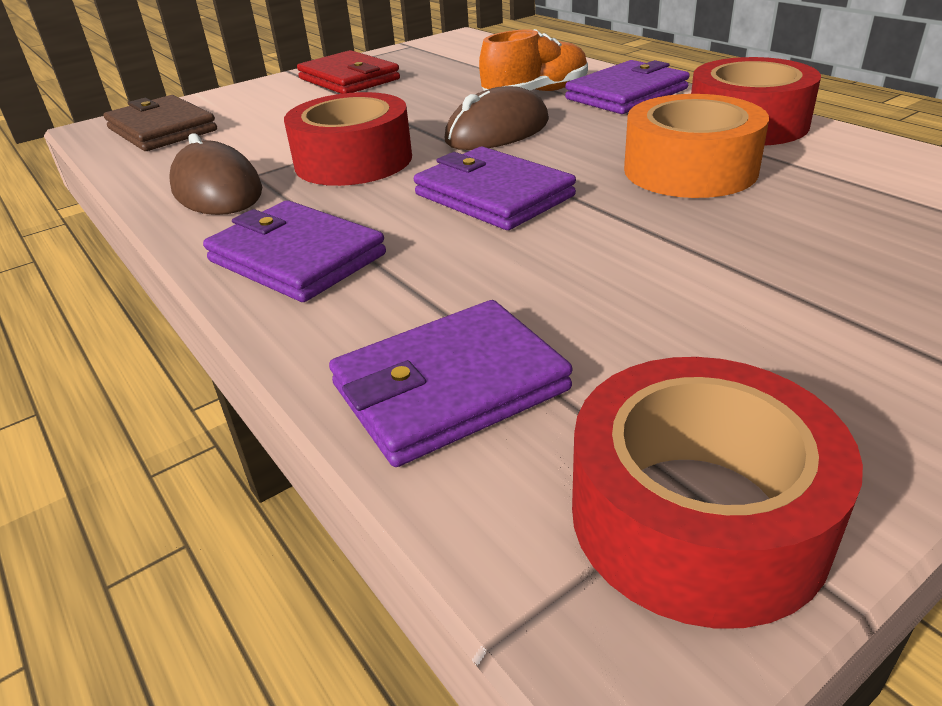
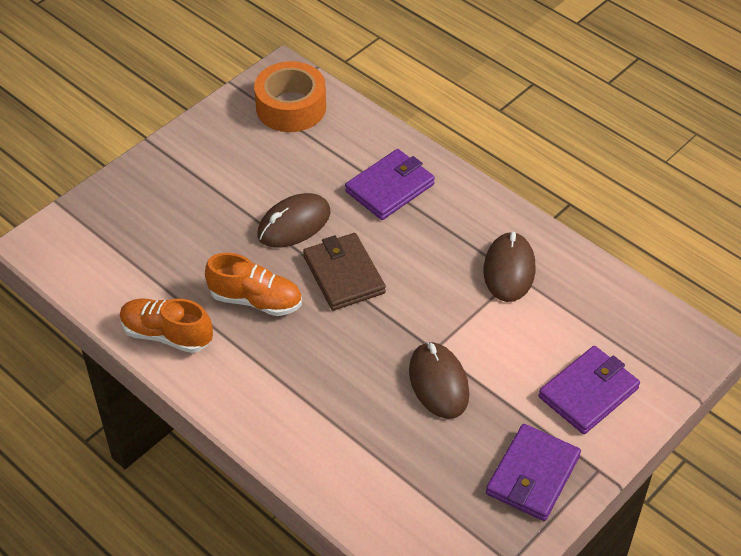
brown mouse: [169,133,262,215] [445,86,549,150] = 2 -> [257,193,331,248] [409,342,469,419] [484,232,536,302] = 3
orange shoe: [479,29,588,91] = 1 -> [120,299,213,353] [205,253,302,316] = 2
purple wallet: [203,200,386,302] [329,300,572,467] [414,147,576,230] [565,60,690,114] = 4 -> [345,149,435,220] [486,424,581,521] [538,346,640,434] = 3
red tape: [284,92,412,186] [572,357,863,628] [691,57,821,146] = 3 -> none = 0
red wallet: [297,50,400,94] = 1 -> none = 0

